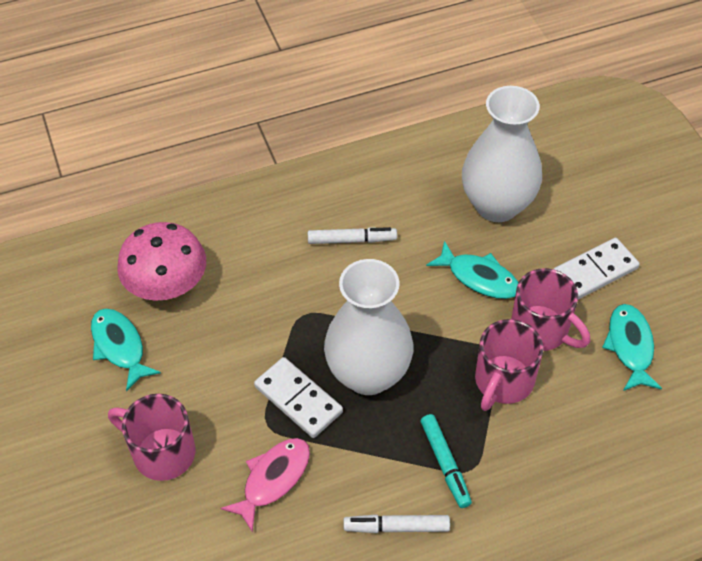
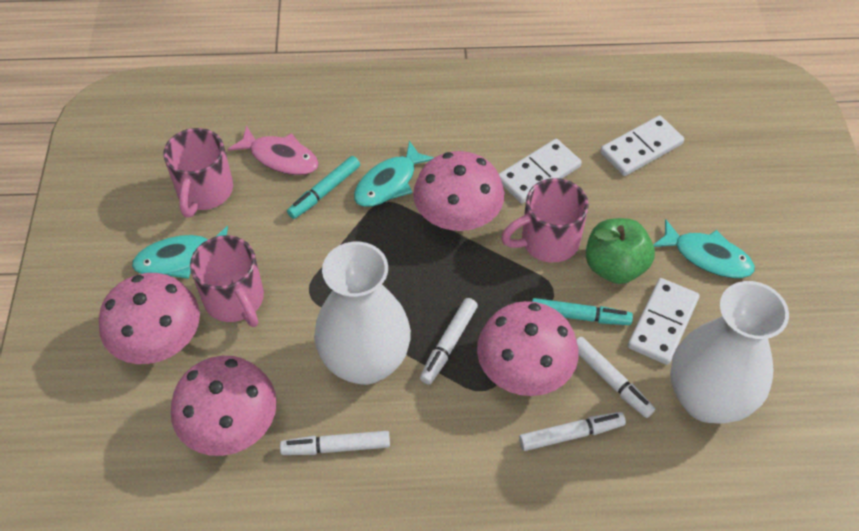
green apple: none = 0 -> [586,218,655,284] = 1
pink mushroom: [117,222,206,301] = 1 -> [99,273,200,364] [171,356,277,456] [413,151,504,231] [477,301,579,396] = 4
turquoise marker: [421,414,472,508] = 1 -> [287,156,360,219] [532,298,633,325] = 2
white domino: [254,357,343,438] [554,238,640,300] = 2 -> [499,139,582,204] [600,115,684,176] [628,278,700,365] = 3
white marker: [308,227,397,244] [343,514,450,533] = 2 -> [280,431,390,455] [420,298,478,385] [519,412,626,451] [576,337,655,418] = 4

